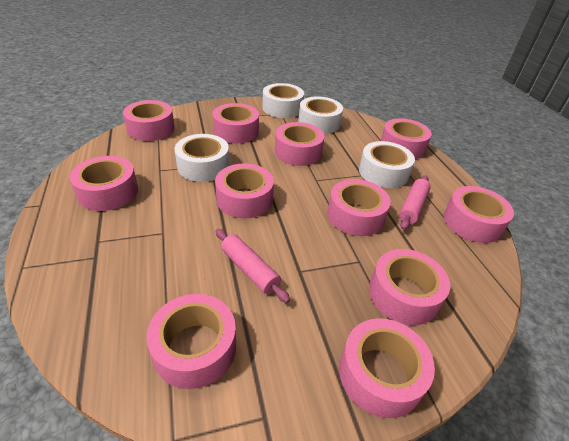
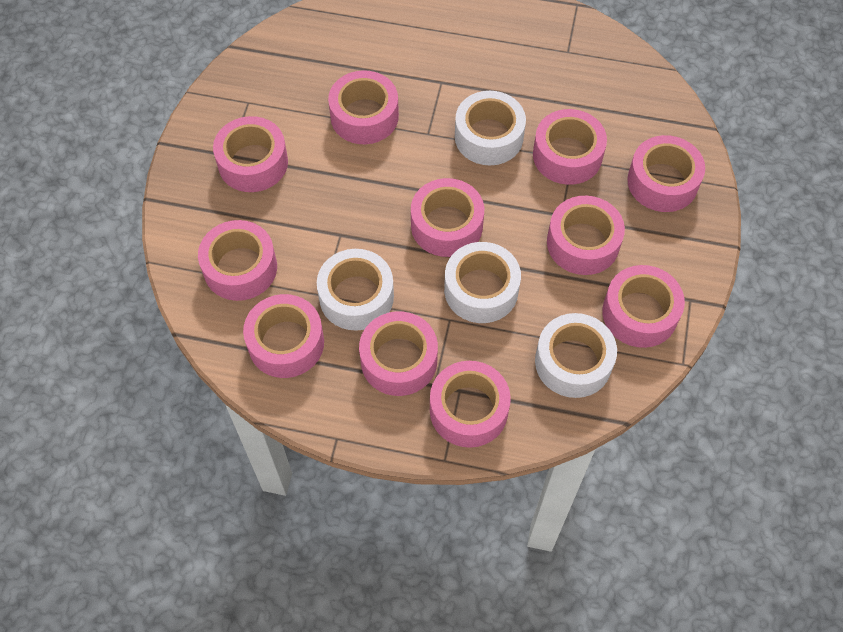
pink rolling pin: [215,229,290,303] [399,175,431,230] = 2 -> none = 0

